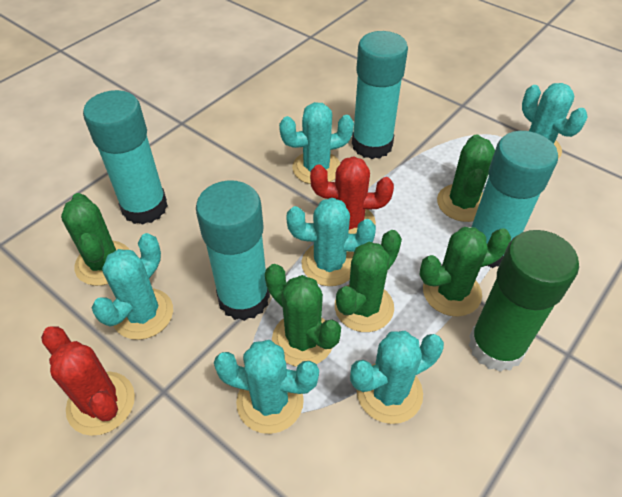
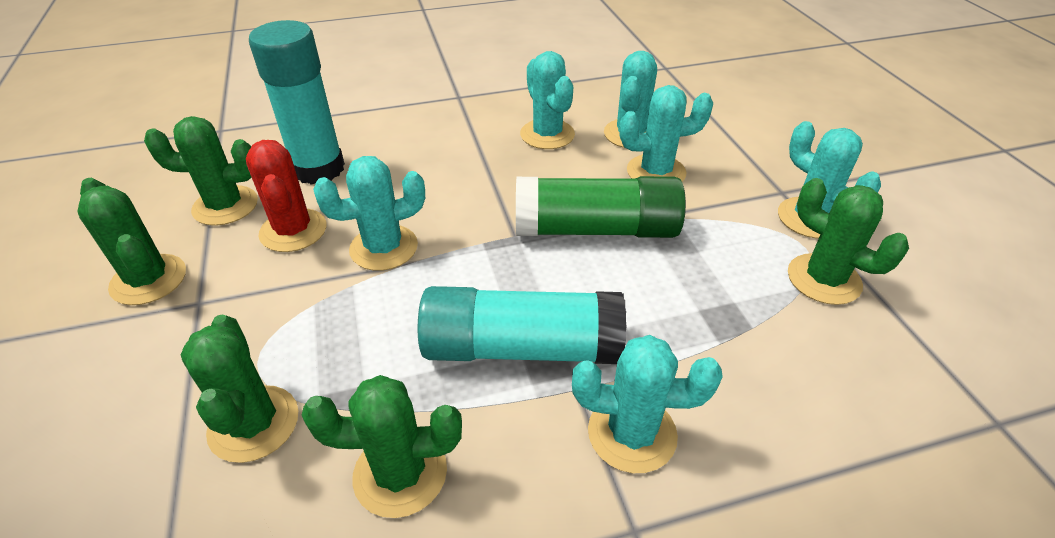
red cactus: [41,326,135,436] [310,156,394,234] = 2 -> [246,140,326,252] = 1
turquoise glue stick: [83,90,168,225] [196,180,270,321] [352,31,408,159] [472,131,558,268] = 4 -> [249,20,345,185] [418,286,626,364] = 2

